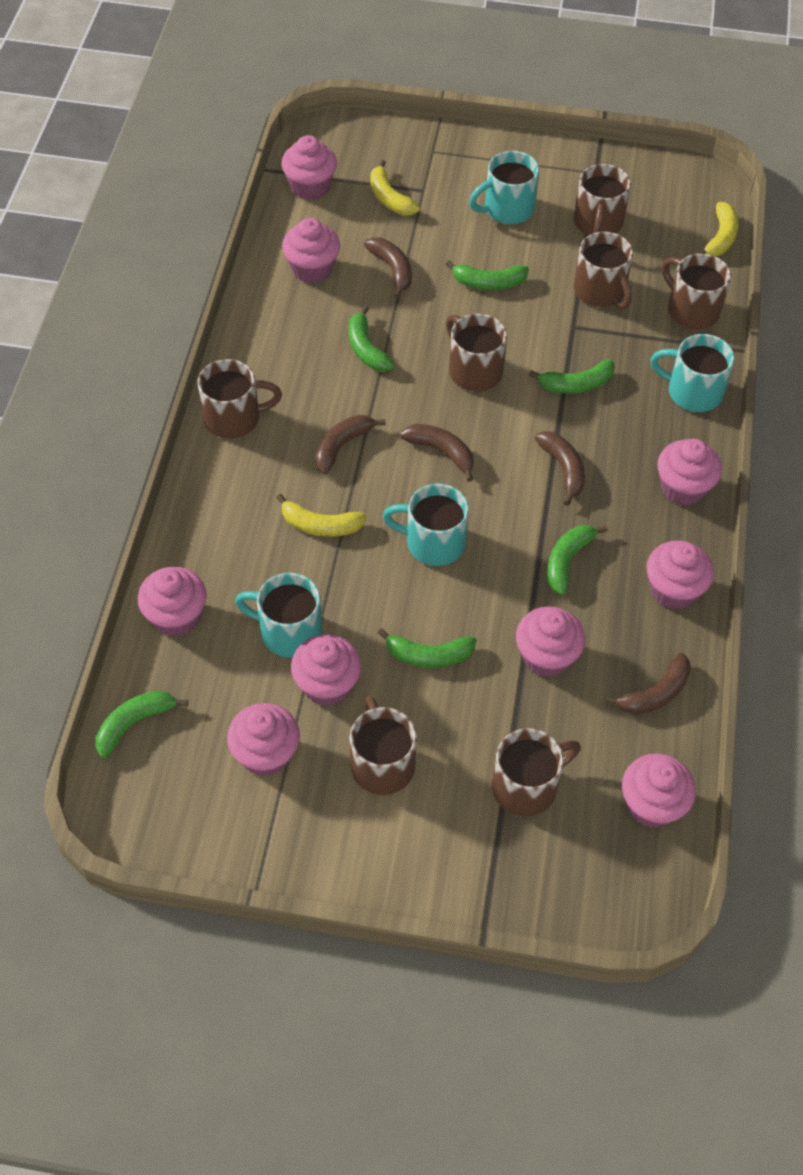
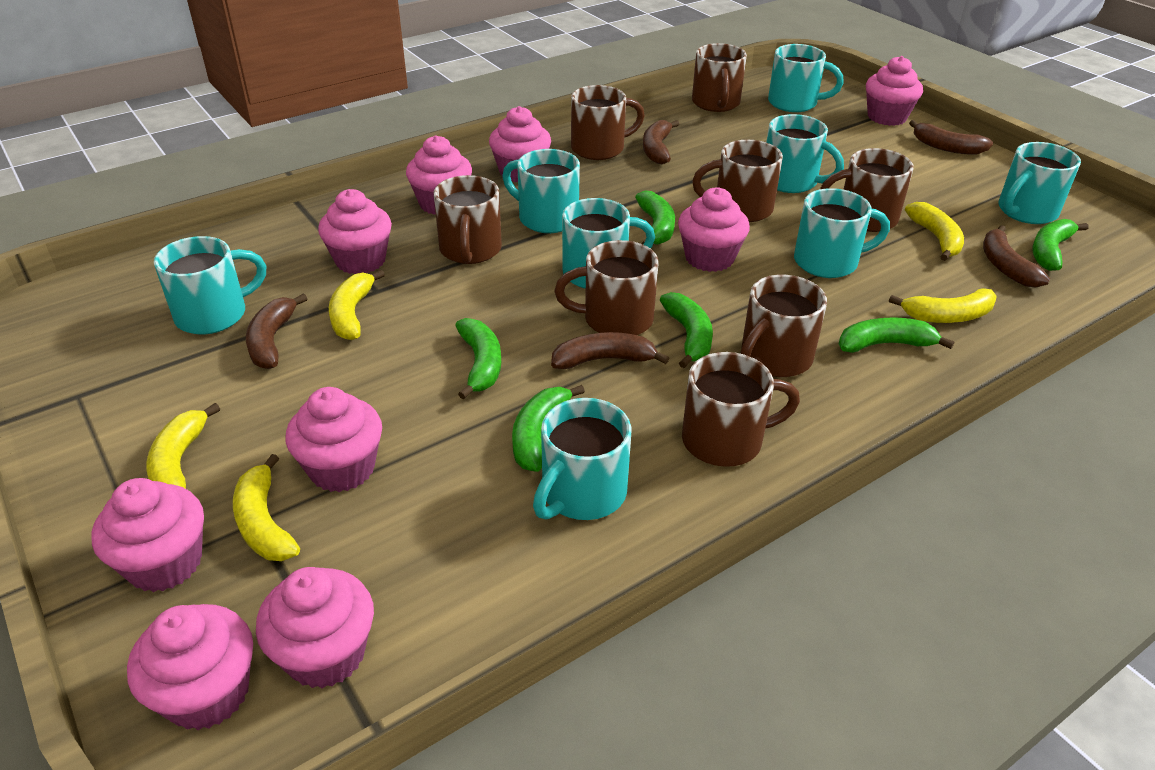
brown mug: [198,359,282,439] [349,695,417,795] [446,314,507,391] [492,728,581,816] [574,164,631,235] [574,232,633,309] [662,253,731,330] = 7 -> [434,175,502,264] [555,240,658,335] [571,85,645,160] [682,352,800,467] [692,43,747,112] [692,140,783,222] [740,275,827,377] [820,148,913,232] = 8
turquoise mug: [235,573,322,657] [383,484,469,566] [469,151,539,224] [650,334,735,412] = 4 -> [154,236,266,334] [502,149,580,233] [533,398,631,520] [562,198,655,289] [766,114,844,193] [768,44,844,112] [794,188,890,278] [998,142,1081,224] = 8
yellow banana: [276,494,367,537] [370,160,420,215] [695,202,738,256] = 3 -> [147,403,220,489] [233,454,300,561] [329,270,385,340] [889,288,997,323] [905,202,964,261] = 5

